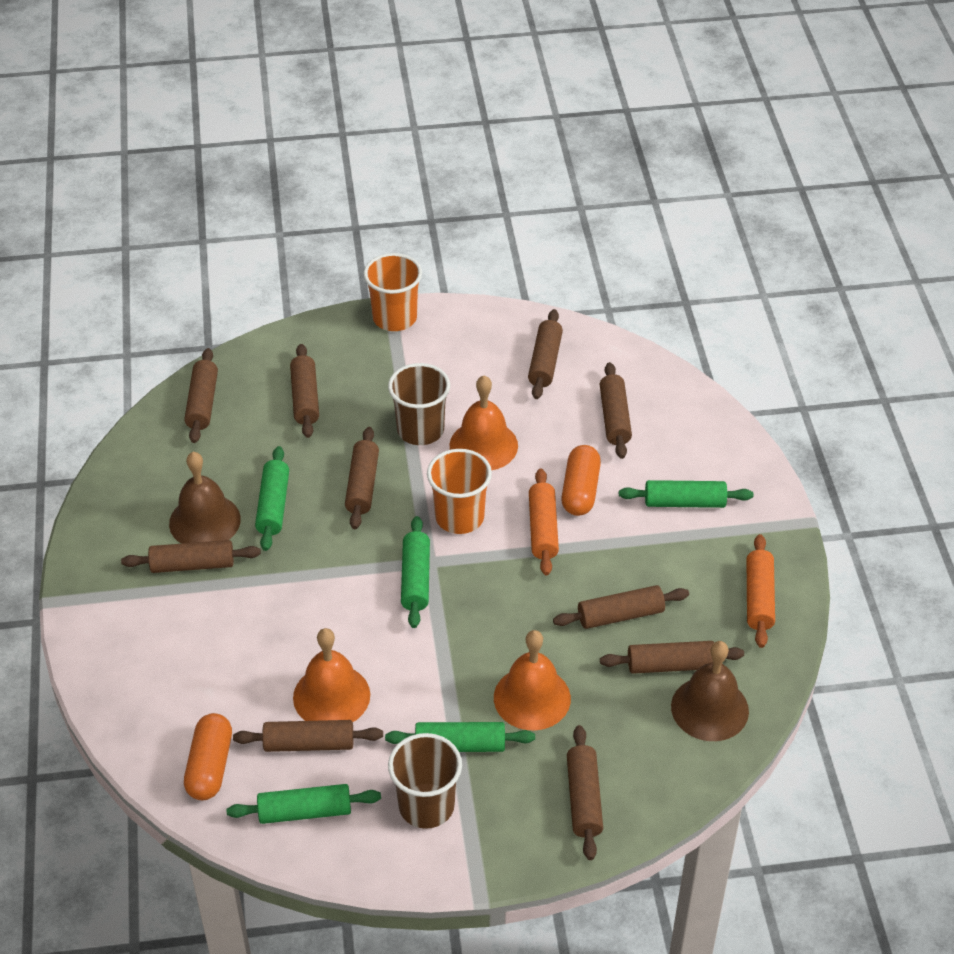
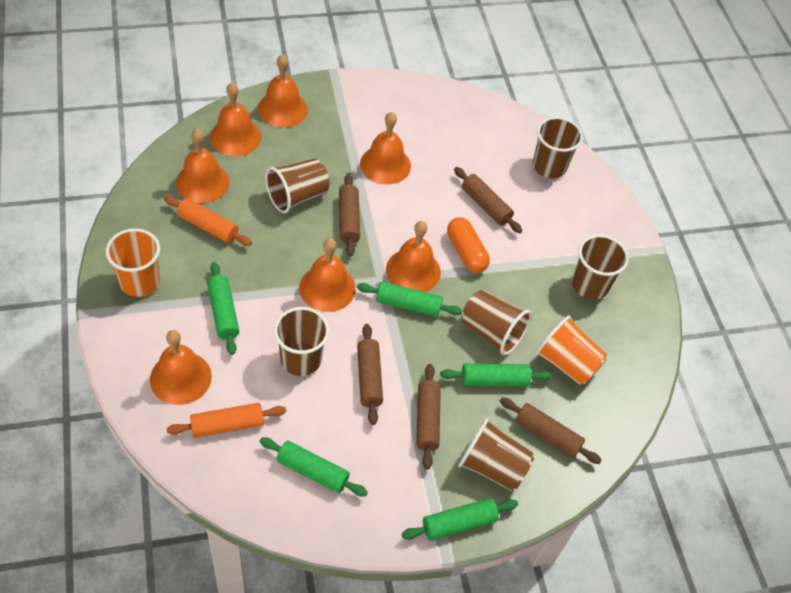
brown bell: [169,452,241,544] [671,641,749,741] = 2 -> none = 0
brown cup: [388,363,450,445] [388,733,462,829] = 2 -> [265,158,330,213] [274,307,329,376] [458,418,534,491] [462,290,532,355] [533,117,583,178] [572,234,629,300] = 6
brown rolling pin: [121,540,261,573] [184,348,218,443] [233,720,383,752] [290,344,319,438] [345,427,379,529] [528,309,563,399] [553,585,689,629] [567,725,603,860] [600,362,632,459] [600,641,744,674] = 10 -> [339,174,360,256] [357,324,383,425] [416,364,441,470] [454,167,522,233] [500,397,602,464] = 5
orange bell: [293,628,370,722] [449,375,518,470] [494,630,571,730] = 3 -> [150,330,212,405] [176,129,229,203] [210,83,261,156] [258,54,308,127] [299,238,356,312] [360,112,411,185] [386,221,441,292] = 7
orange capsule: [184,713,232,800] [561,445,601,516] = 2 -> [447,217,490,273] = 1

